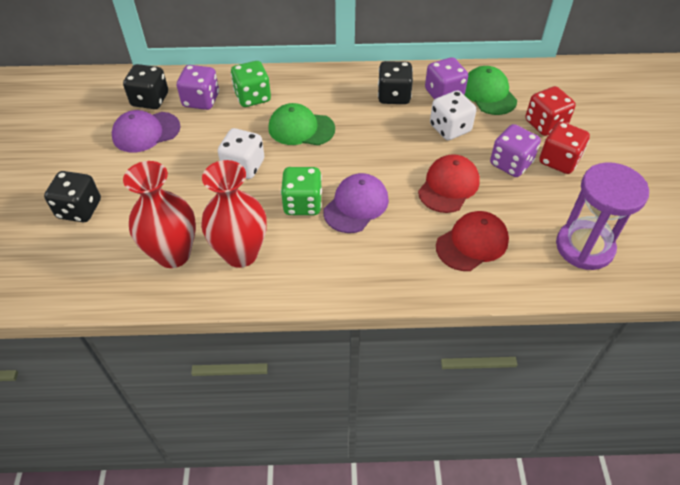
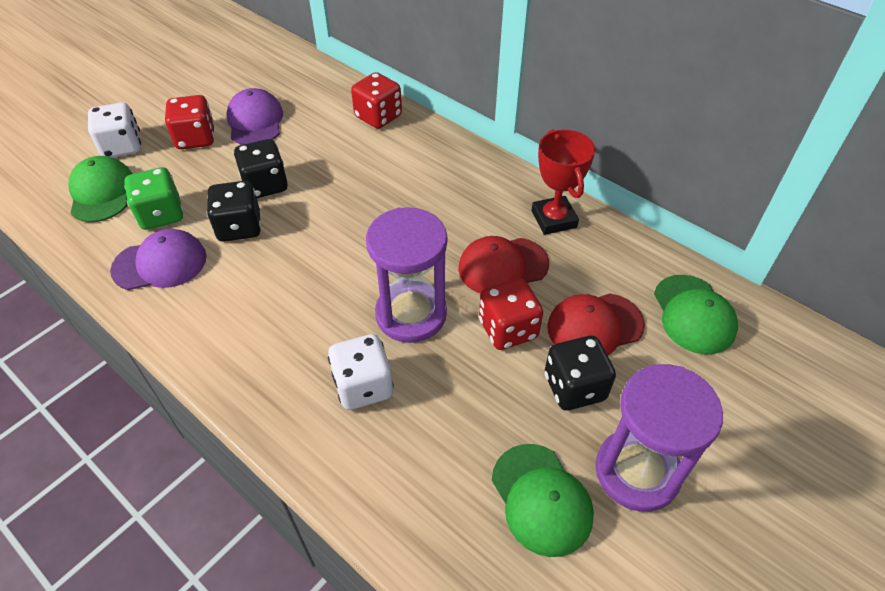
green cap: [268,103,335,145] [465,66,517,115] = 2 -> [69,156,132,222] [492,444,594,557] [654,275,738,354] = 3
green dice: [231,61,271,107] [281,167,322,215] = 2 -> [124,167,183,230] = 1
purple dice: [177,65,219,110] [425,57,468,100] [490,124,541,177] = 3 -> none = 0
purple hourglass: [556,162,649,270] = 1 -> [366,207,447,343] [595,364,723,512] = 2
red dice: [526,86,576,136] [539,122,590,174] = 2 -> [165,95,214,149] [351,72,402,129] [479,278,543,350] = 3
red trophy: none = 0 -> [532,129,595,235] = 1
red vase: [123,161,196,268] [201,160,267,268] = 2 -> none = 0

